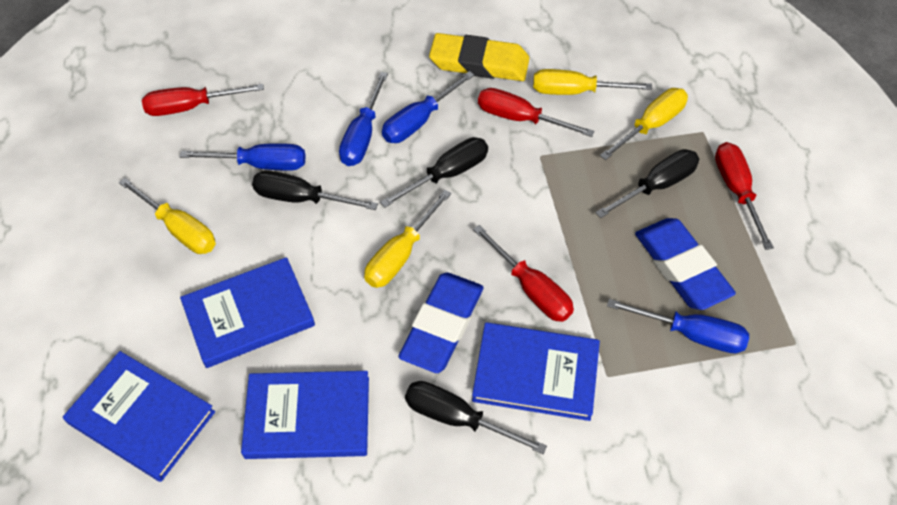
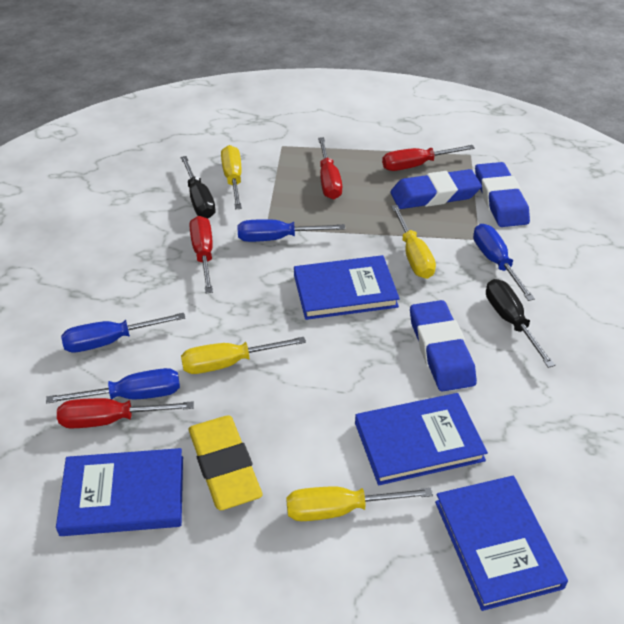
black screwdriver: [252,170,378,210] [380,137,488,208] [405,381,547,454] [595,149,699,218] = 4 -> [180,156,216,219] [486,279,555,368] = 2
blue eraser: [398,272,483,373] [635,218,736,310] = 2 -> [391,169,482,209] [410,300,477,392] [475,162,530,227] = 3

